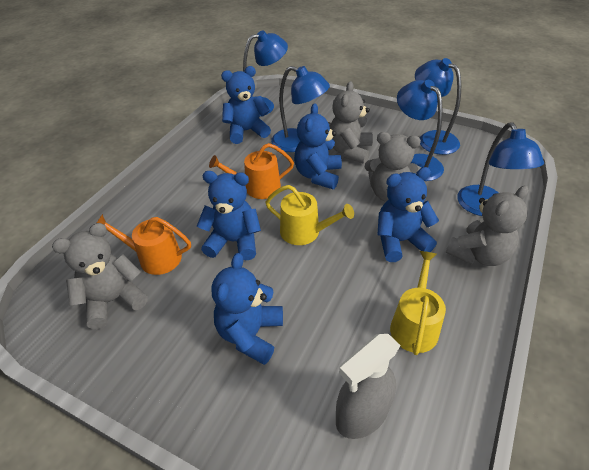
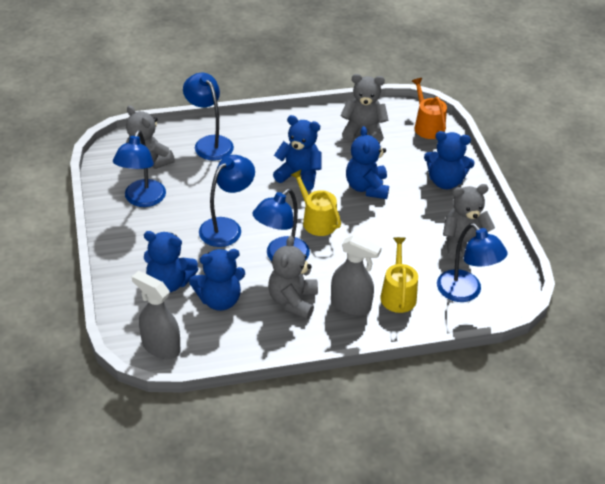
grey spray bottle: [336,334,401,439] = 1 -> [132,271,181,359] [331,235,382,316] = 2
orange watering can: [97,214,191,275] [209,143,294,199] = 2 -> [412,78,447,139] = 1

